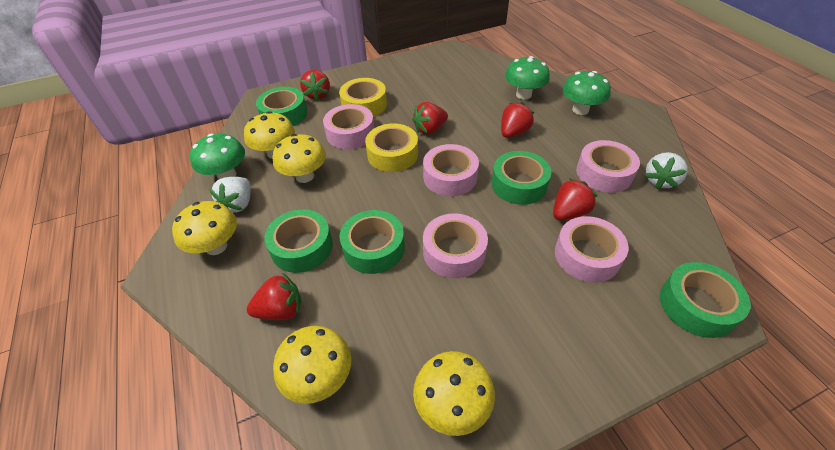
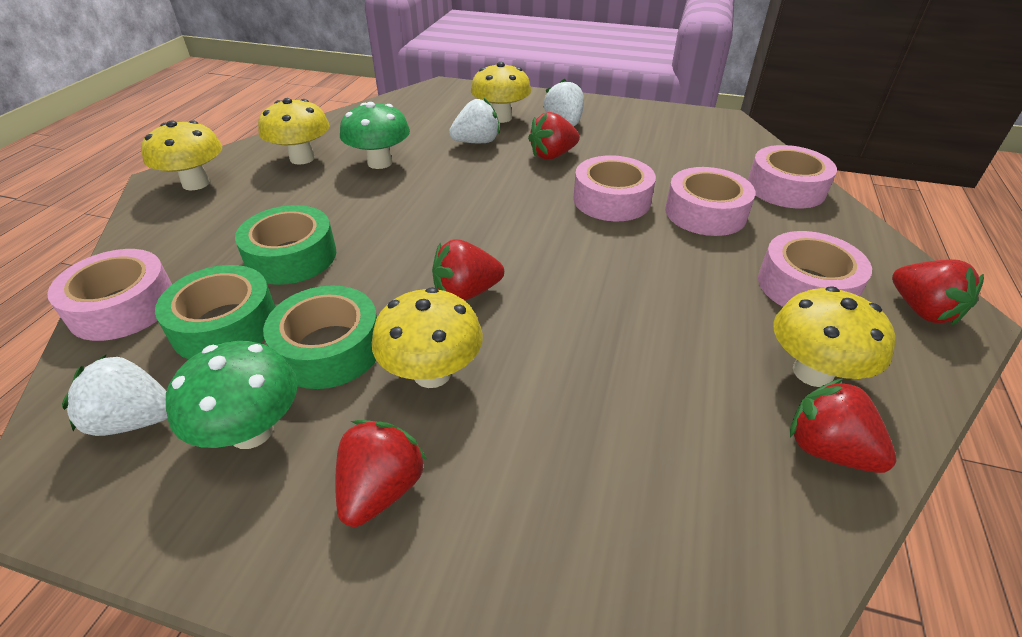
green mushroom: [190,134,245,180] [505,56,550,99] [563,71,611,115] = 3 -> [166,341,298,449] [340,102,410,169] = 2
green tape: [256,87,307,126] [264,209,333,273] [340,210,405,274] [491,151,551,205] [660,262,750,338] = 5 -> [155,265,275,359] [235,205,336,285] [263,285,377,389] = 3
white strawberry: [209,177,251,213] [645,152,688,189] = 2 -> [62,354,168,436] [449,98,500,143] [544,79,584,126] = 3
yellow tape: [339,78,387,117] [365,123,418,172] = 2 -> none = 0

